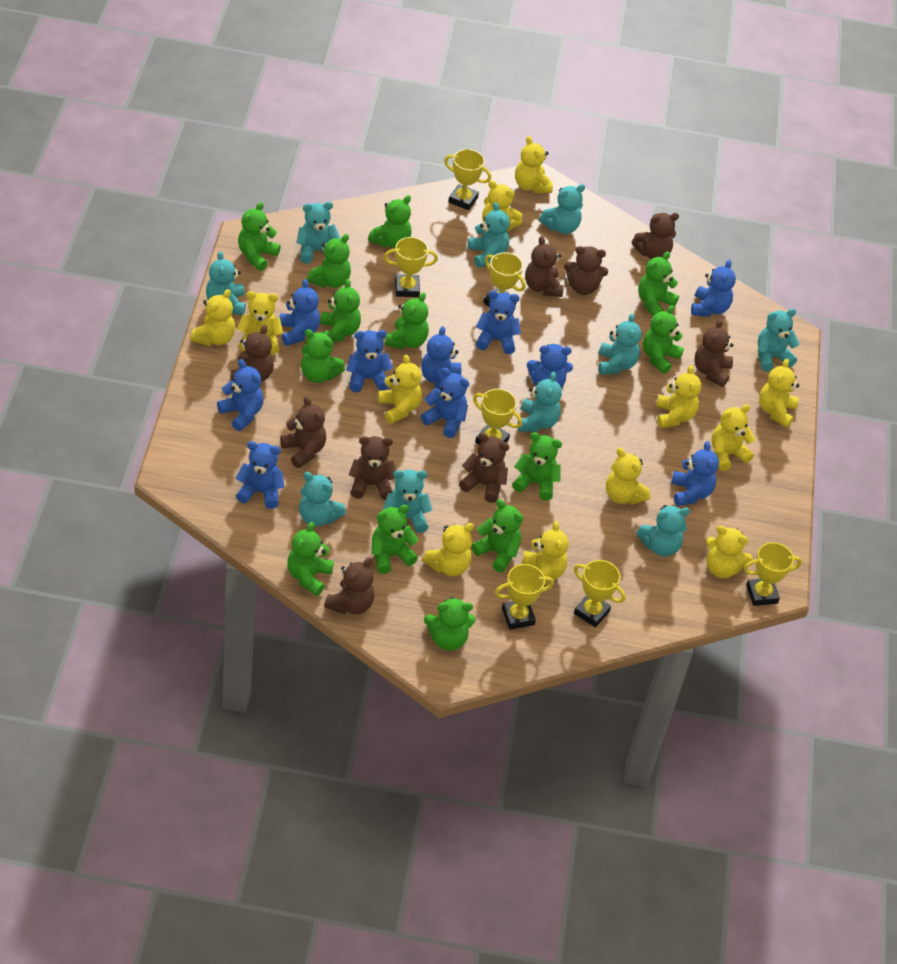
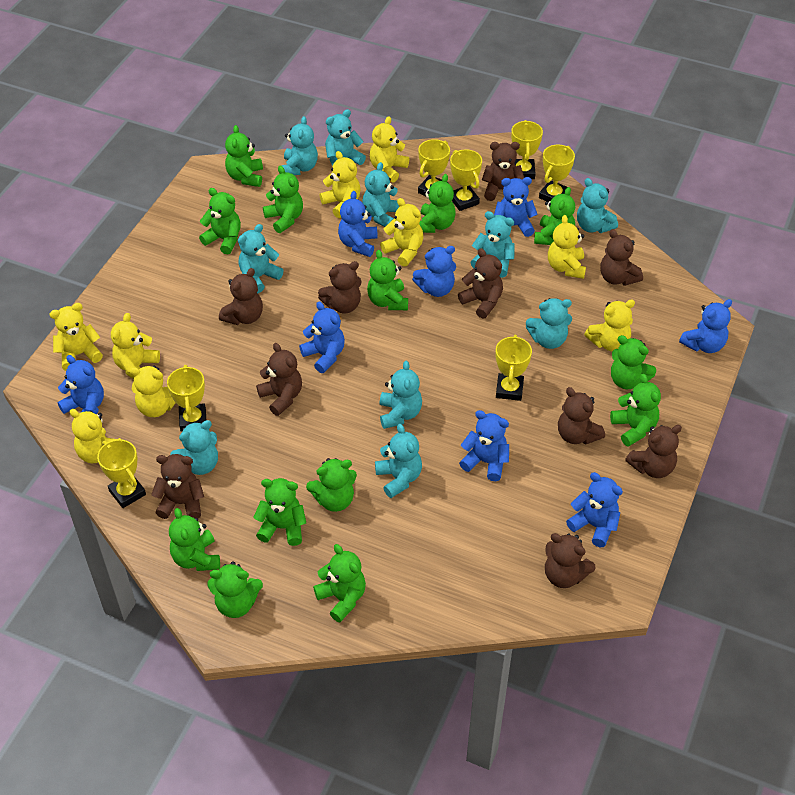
blue teddy bear: [217,359,264,431] [236,441,284,509] [280,279,320,346] [346,330,393,392] [421,326,461,390] [421,368,469,438] [476,291,521,354] [527,344,573,388] [671,441,719,506] [691,260,736,317] = 10 -> [57,355,104,414] [299,301,345,373] [338,191,378,257] [412,246,456,297] [459,410,509,481] [494,177,538,237] [566,472,623,547] [679,299,732,353] = 8
brown teddy bear: [230,325,274,382] [280,396,326,468] [324,557,375,614] [349,436,396,500] [459,433,509,503] [525,236,564,297] [564,246,608,295] [632,213,679,259] [694,319,734,387] = 9 -> [151,454,204,519] [219,268,263,325] [256,343,302,416] [318,261,361,313] [458,248,503,319] [482,142,524,201] [545,533,596,588] [558,387,605,445] [600,229,643,286] [625,425,682,478] = 10
yellow teddy bear: [190,289,235,346] [237,291,283,355] [378,355,422,424] [422,523,474,576] [482,180,522,232] [515,136,553,193] [522,521,569,585] [606,448,650,505] [656,365,701,428] [706,526,753,578] [712,404,755,471] [759,359,799,427] = 12 -> [49,303,103,371] [70,409,120,464] [111,313,160,379] [129,366,176,417] [320,151,361,218] [370,116,409,182] [380,198,423,267] [548,215,586,279] [584,299,635,352] = 9

